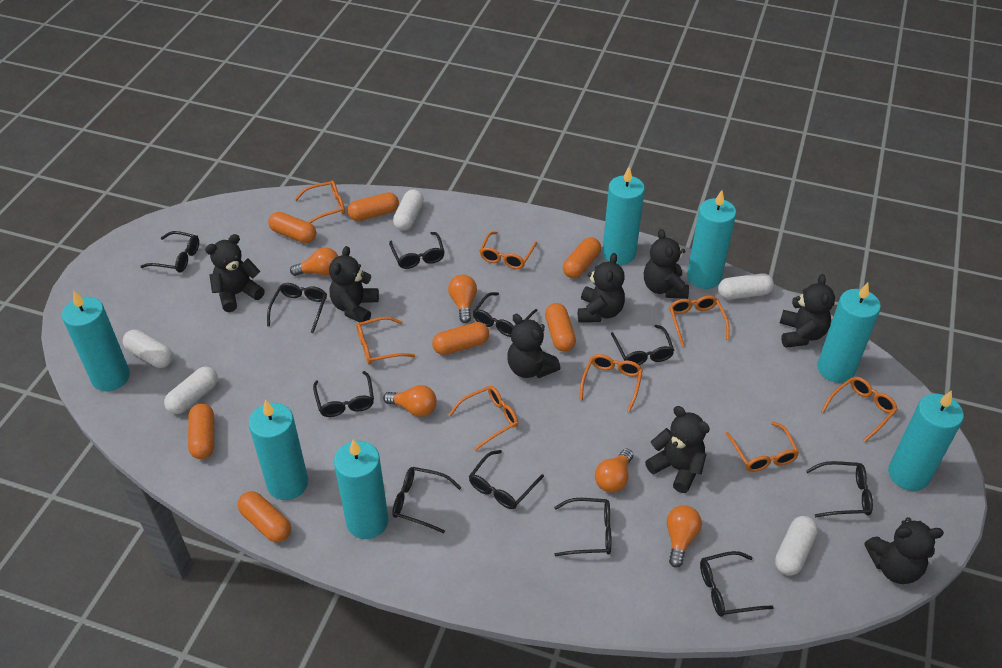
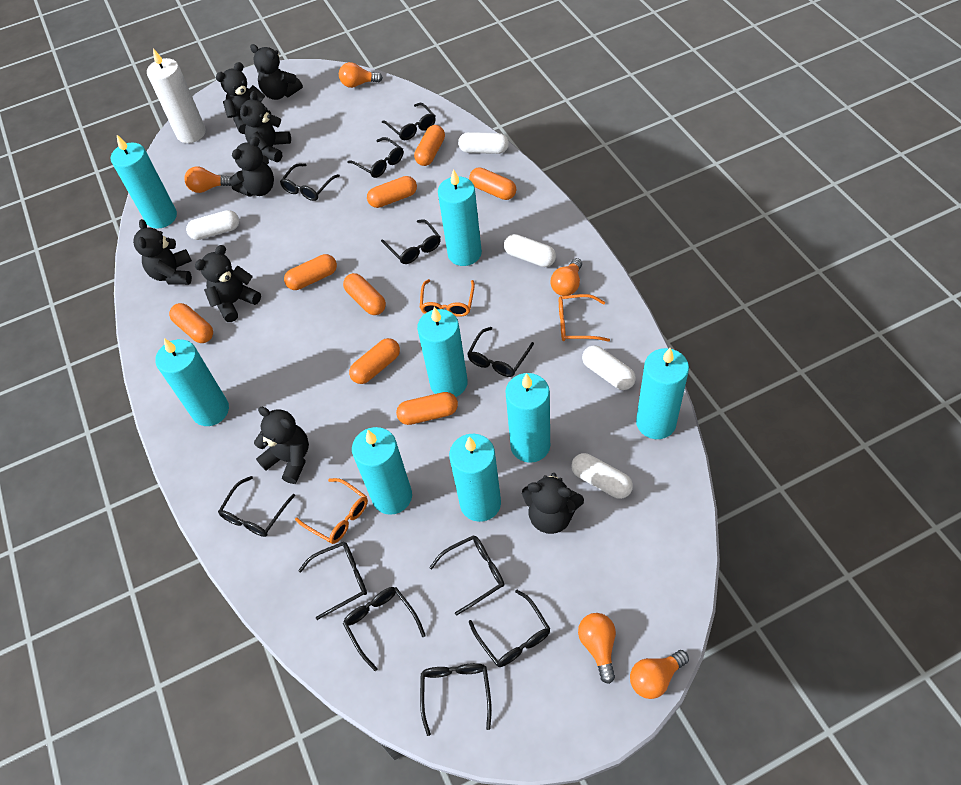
orange capsule: [188,403,214,459] [238,491,291,543] [268,212,316,243] [348,192,399,221] [432,322,489,355] [545,303,576,352] [563,237,601,278] = 7 -> [169,303,213,343] [284,254,337,290] [343,273,386,315] [349,338,400,384] [367,176,417,208] [396,392,458,425] [414,125,445,166] [469,167,516,200] = 8
orange glasses: [294,181,345,223] [356,317,415,365] [449,386,518,451] [479,231,537,269] [580,354,643,412] [669,296,729,346] [725,422,799,472] [822,377,898,442] = 8 -> [295,478,368,544] [420,279,475,317] [559,294,610,342] = 3
turquoise candle: [62,290,130,391] [249,400,308,500] [334,439,389,539] [602,167,645,265] [687,190,736,289] [817,283,881,383] [888,390,964,491] = 7 -> [111,135,177,229] [155,338,229,426] [352,427,412,515] [417,307,468,397] [438,169,482,266] [449,434,501,522] [505,373,550,463] [636,348,689,439] = 8
white candle: none = 0 -> [147,48,206,143] = 1

